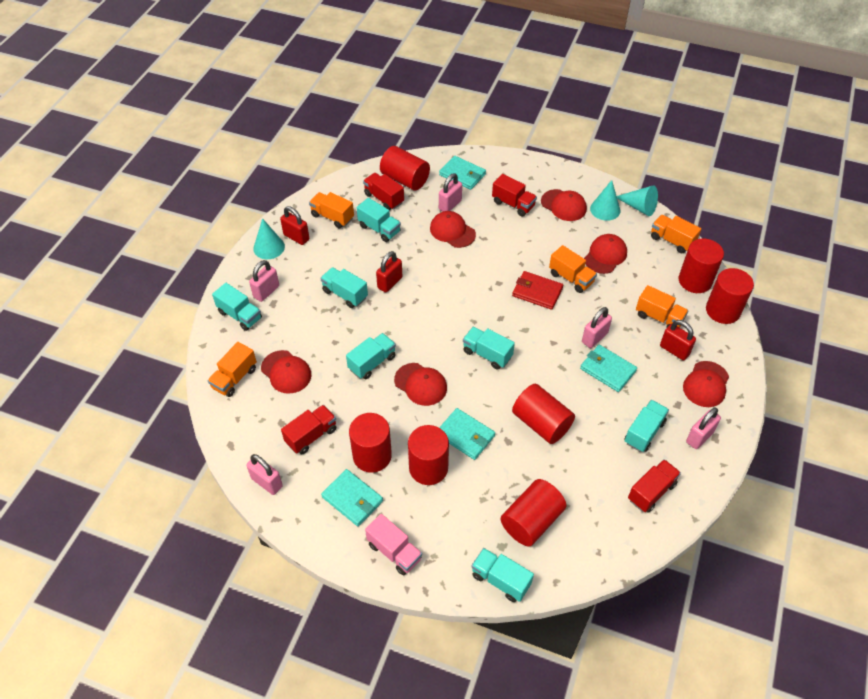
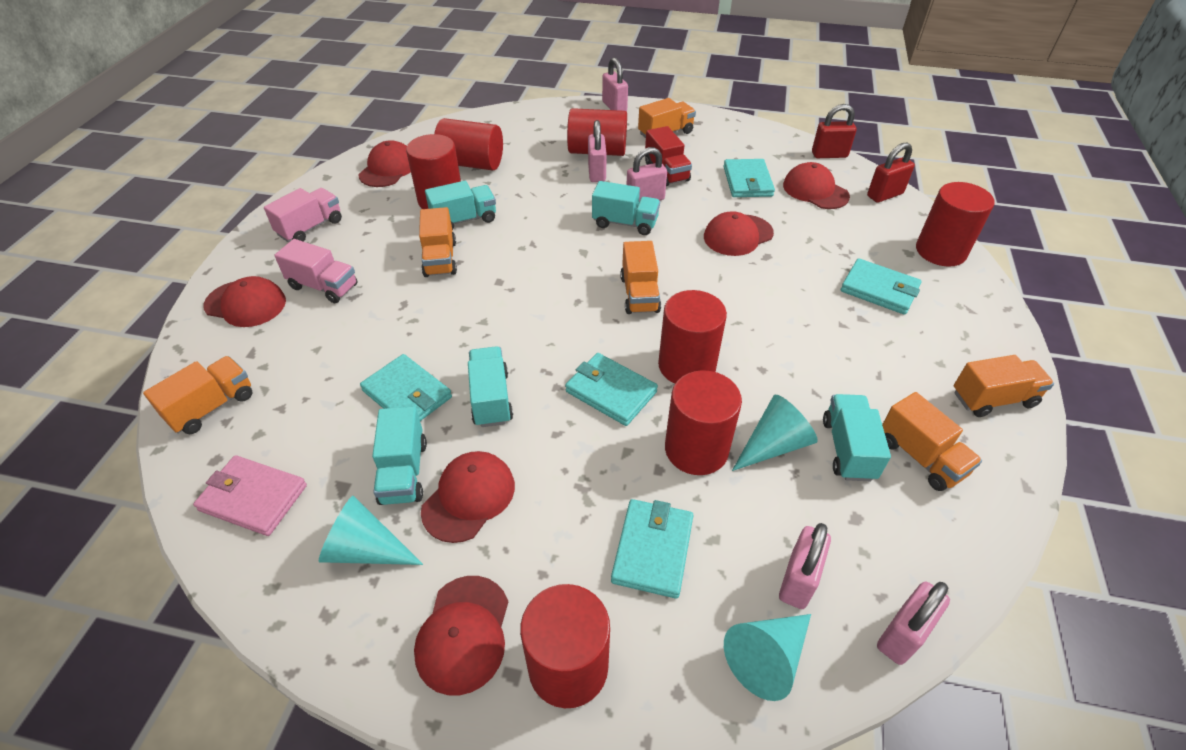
orange truck: [208,342,257,397] [309,192,354,228] [549,245,597,293] [636,285,689,328] [651,215,701,253] = 5 -> [143,356,253,434] [419,207,457,277] [620,241,661,314] [638,98,696,138] [882,392,982,491] [954,355,1054,417] = 6
pink truck: [365,514,422,575] = 1 -> [264,188,342,242] [274,239,358,303] = 2
pink wallet: none = 0 -> [193,455,307,536] = 1
red padlock: [280,206,309,245] [376,251,402,293] [660,320,696,360] = 3 -> [812,104,857,158] [867,143,915,203] = 2
red truck: [281,405,336,454] [363,173,404,210] [492,174,537,216] [628,459,681,513] = 4 -> [645,126,692,186] = 1
red wallet: [512,271,563,310] = 1 -> none = 0
turquoise truck: [212,283,262,331] [320,267,368,308] [346,333,396,379] [357,198,401,242] [463,327,515,369] [472,548,534,602] [624,400,669,452] = 7 -> [372,406,427,505] [425,181,496,230] [468,346,513,427] [592,181,660,235] [823,394,891,481] = 5
turquoise wallet: [321,469,383,526] [439,156,486,190] [439,408,495,460] [580,345,637,392] = 4 -> [360,354,452,421] [565,353,658,426] [611,499,694,599] [723,159,775,197] [841,258,922,315] = 5

